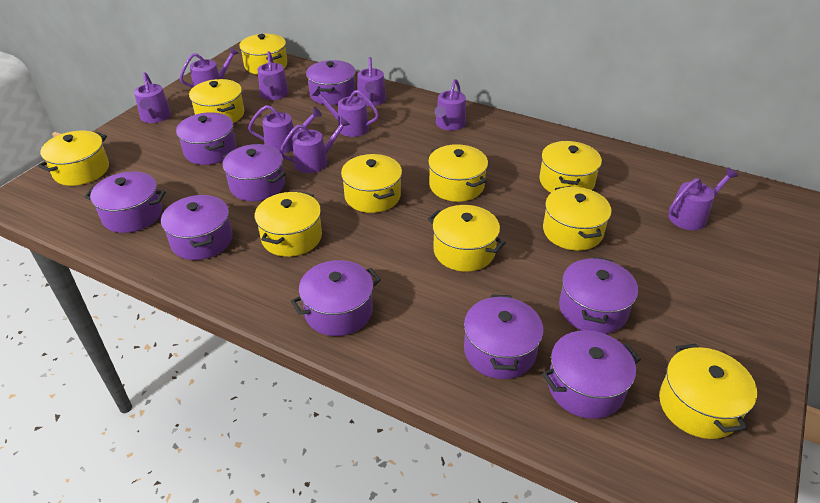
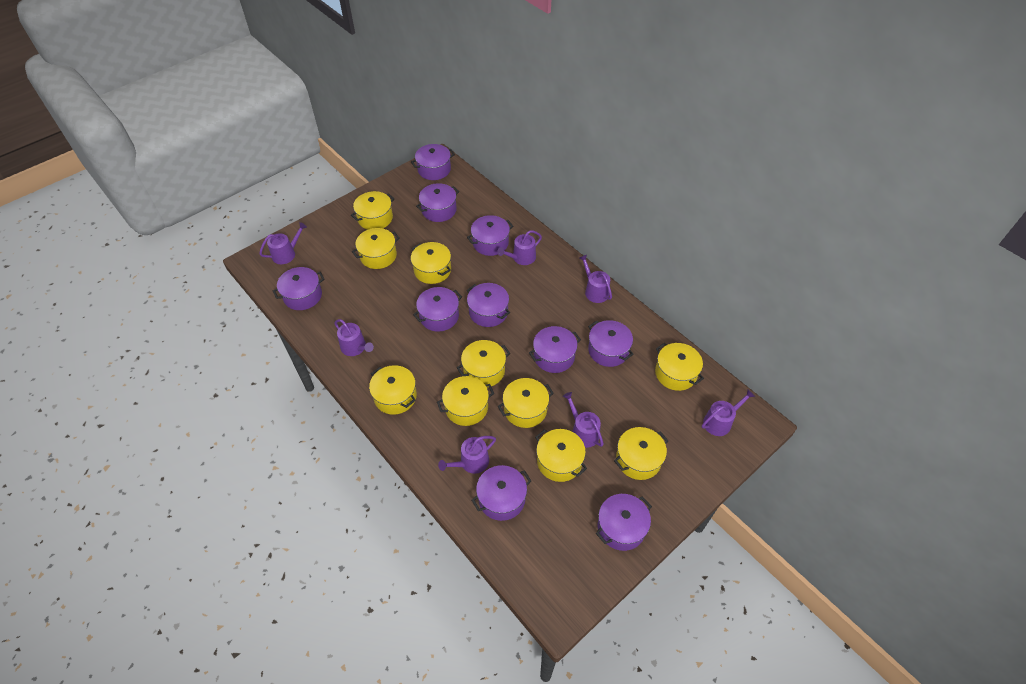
purple pot: [85,171,166,233] [161,195,233,260] [176,112,236,165] [222,144,286,201] [291,260,381,336] [306,60,356,105] [464,294,543,379] [542,330,641,419] [559,257,638,334] = 9 -> [273,267,324,310] [411,144,455,180] [413,287,462,332] [416,183,459,222] [467,215,513,256] [467,283,510,327] [471,465,531,521] [529,326,581,373] [588,320,634,367] [596,494,652,551] = 10
purple watering can: [134,72,171,123] [180,47,239,88] [248,105,322,154] [257,51,289,100] [280,117,350,173] [312,88,379,137] [357,57,386,106] [435,79,466,131] [668,168,738,230] = 9 -> [259,222,307,264] [334,319,374,356] [438,436,496,474] [497,230,542,265] [563,392,604,448] [579,255,612,303] [702,390,755,436] = 7

